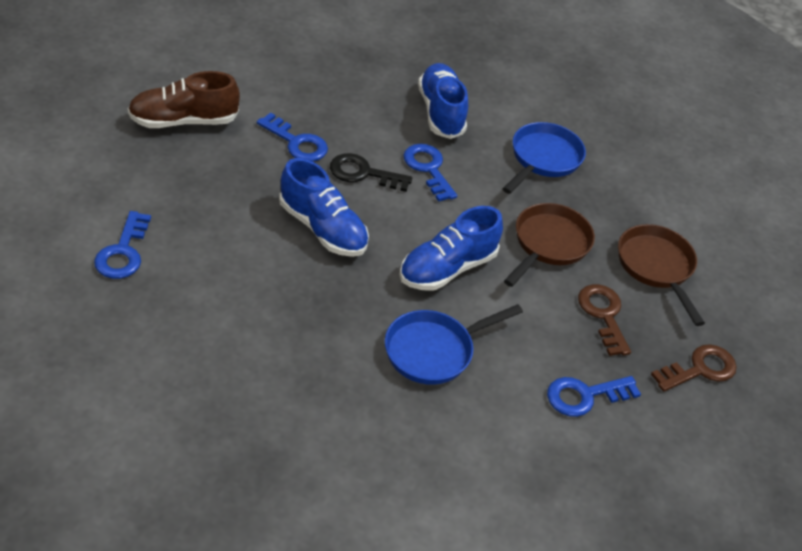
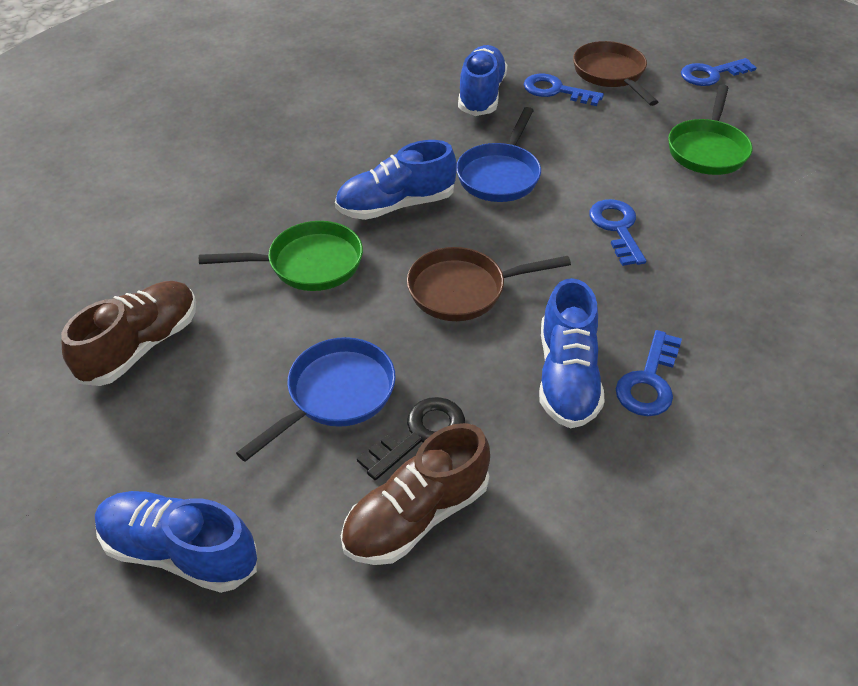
blue shoe: [279,158,369,257] [399,206,503,291] [418,63,468,139] = 3 -> [95,491,257,593] [335,140,457,220] [458,45,507,116] [539,278,604,429] = 4
brown key: [578,284,631,356] [651,344,737,392] = 2 -> none = 0
brown shoe: [128,71,240,128] = 1 -> [61,281,196,386] [341,423,490,565] = 2
green pan: none = 0 -> [199,221,363,291] [668,84,752,175] = 2

